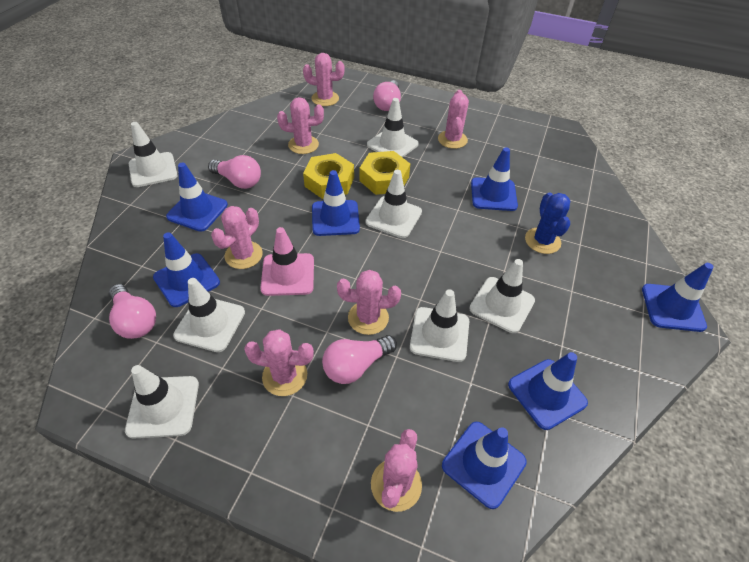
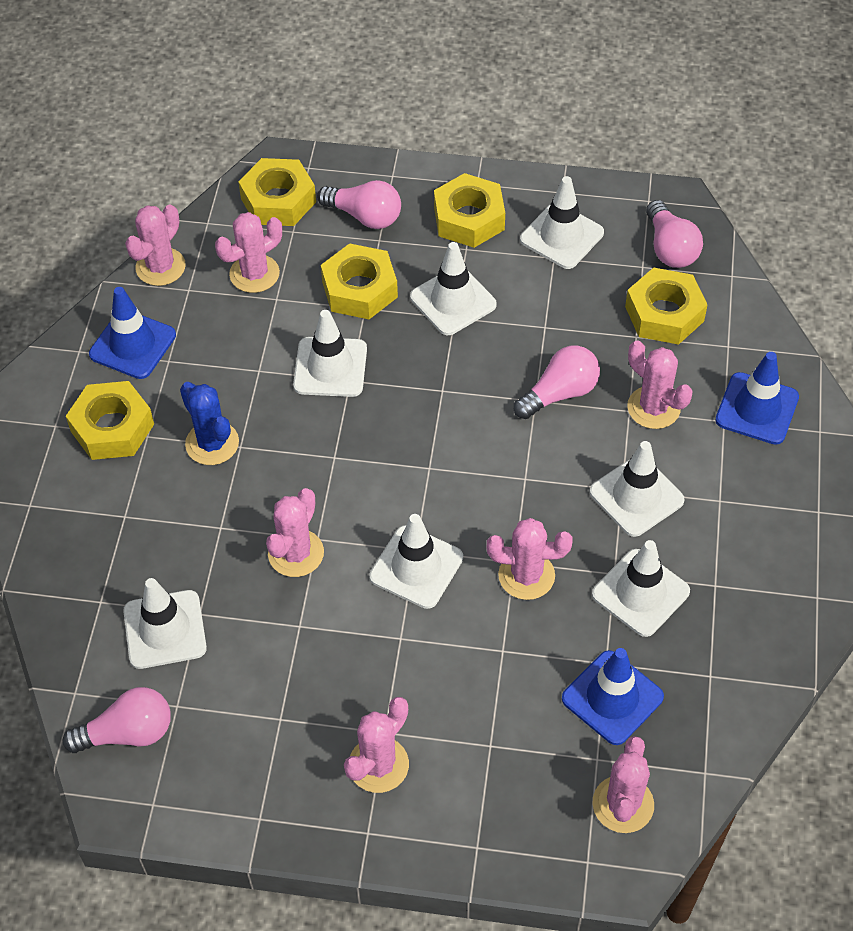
blue traffic cone: [153,232,220,307] [166,163,228,232] [312,170,360,236] [442,422,527,509] [471,147,518,211] [508,352,588,430] [642,263,714,332] = 7 -> [89,287,176,379] [562,648,664,745] [715,352,799,445] = 3
pink traffic cone: [260,227,314,296] = 1 -> none = 0
yellow nut: [303,153,354,199] [360,151,410,195] = 2 -> [66,381,154,460] [239,158,316,226] [321,243,398,319] [434,173,505,248] [625,267,708,345] = 5

